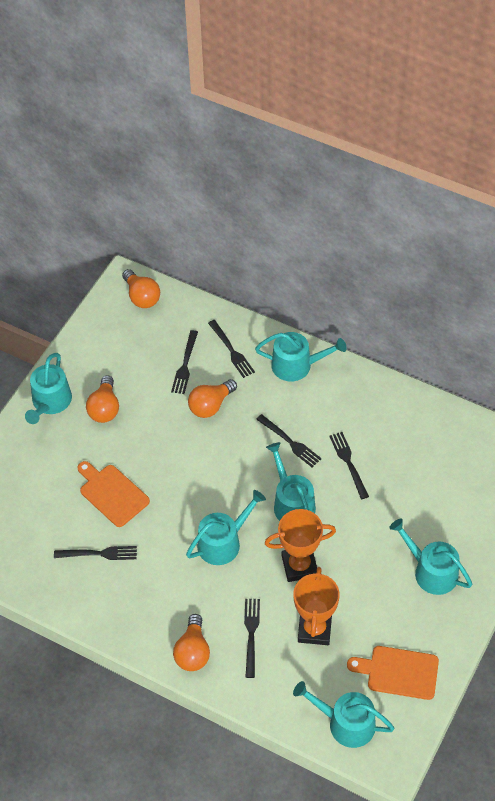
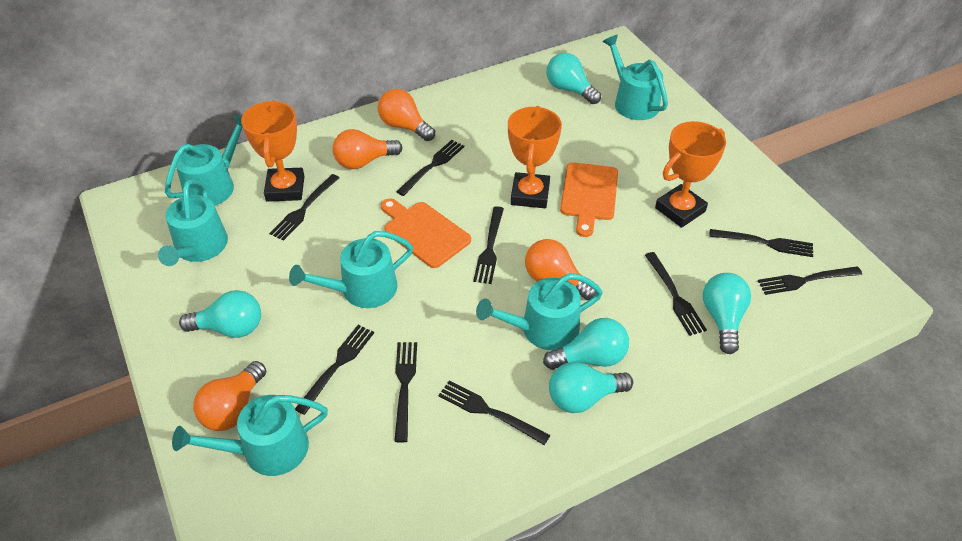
black fork: [54,546,137,560] [171,330,198,394] [208,320,255,378] [244,599,260,678] [256,414,322,467] [329,432,369,499] = 6 -> [270,174,339,241] [295,325,374,415] [394,342,417,443] [396,140,464,196] [438,381,550,445] [473,206,504,284] [645,252,707,336] [709,229,813,257] [758,266,862,295] = 9
orange trophy: [265,509,336,582] [293,567,340,645] = 2 -> [241,100,305,202] [508,106,562,208] [655,121,726,228] = 3
turquoise light bulb: none = 0 -> [179,290,261,338] [543,318,629,370] [546,53,601,104] [549,362,633,413] [703,273,751,354] = 5

